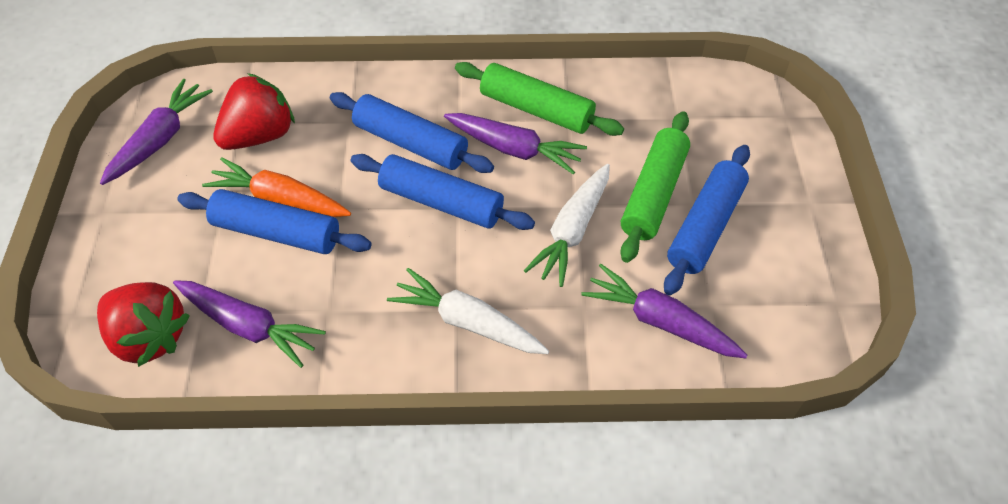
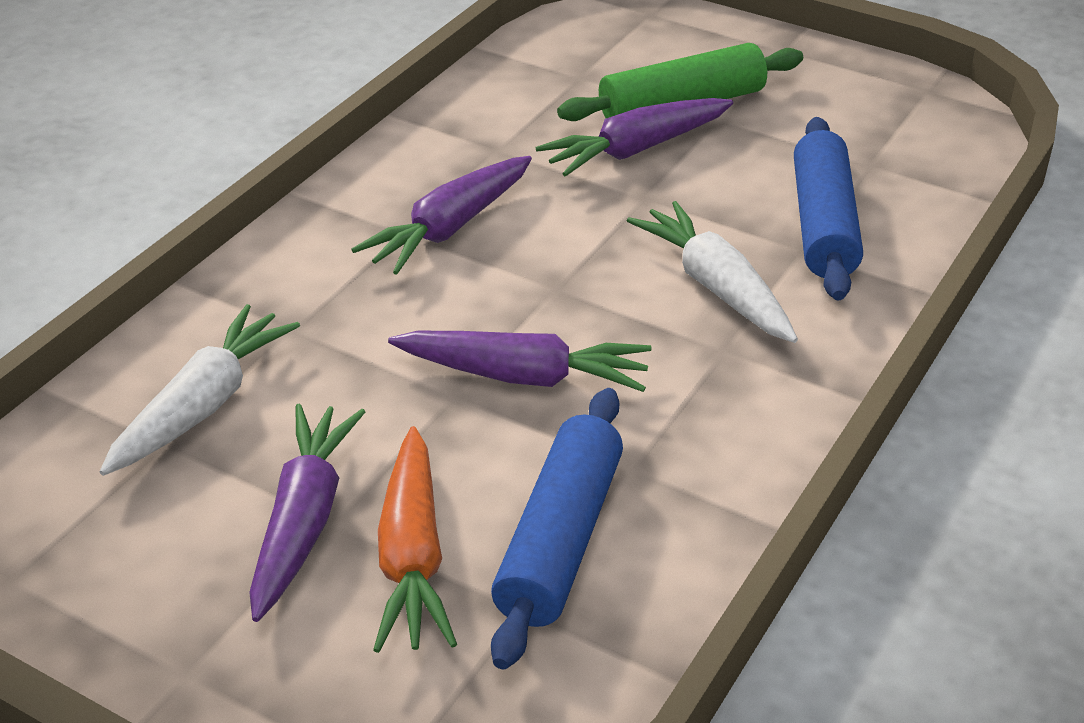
blue rolling pin: [177,189,372,254] [330,92,494,173] [351,154,535,230] [664,145,750,295] = 4 -> [491,388,623,669] [794,117,863,301] = 2
green rolling pin: [455,62,624,136] [620,112,690,263] = 2 -> [557,43,803,121] = 1
red strawberry: [97,282,190,367] [213,73,295,150] = 2 -> none = 0

